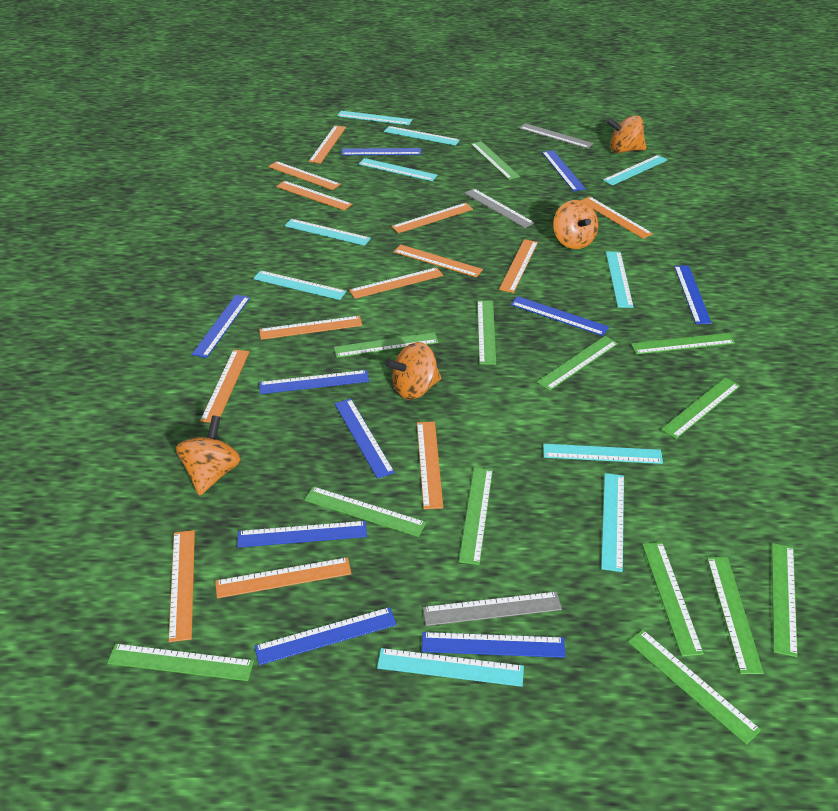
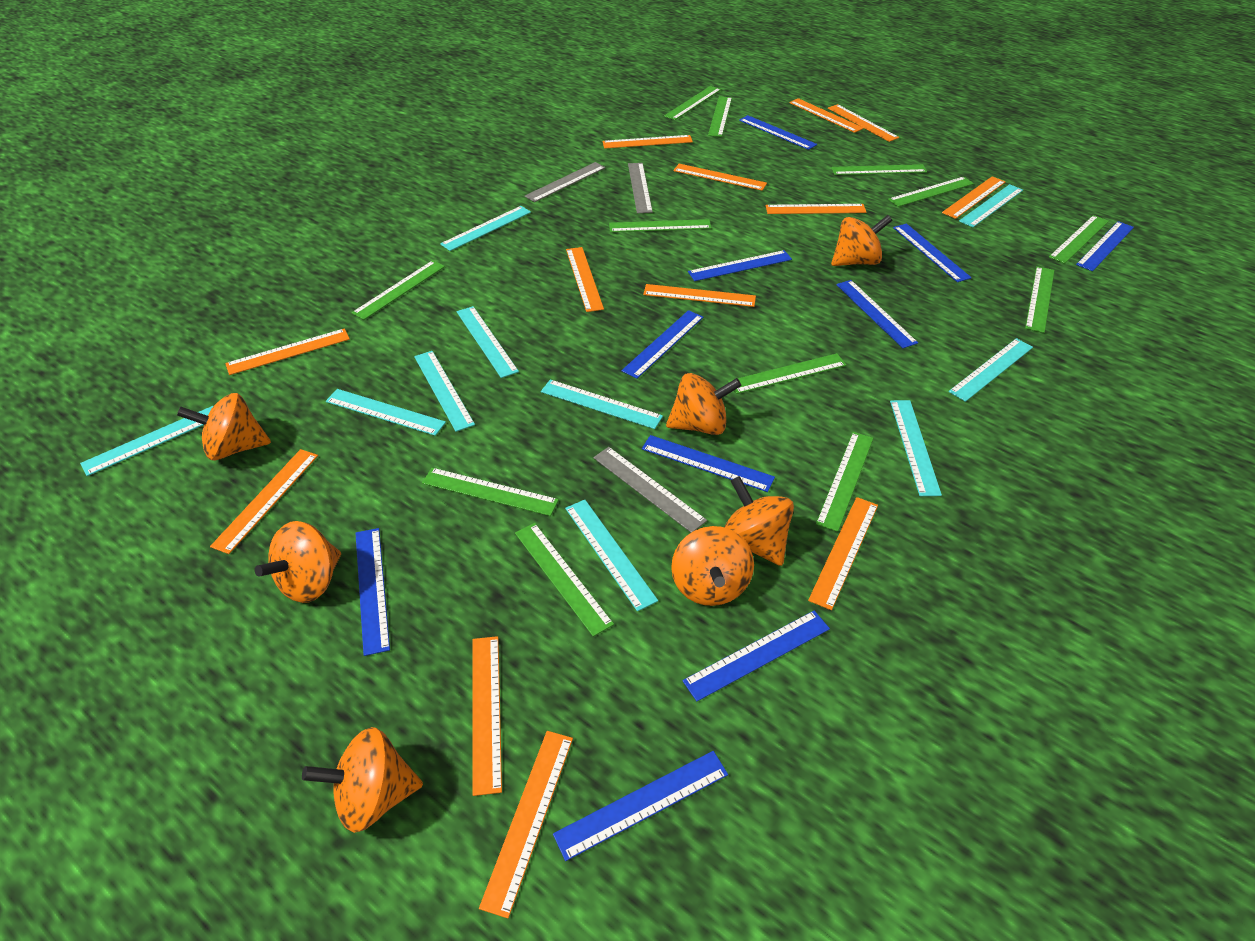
green ruler: [107,644,254,681] [304,486,426,537] [334,332,439,358] [459,467,493,565] [471,141,520,180] [477,300,496,365] [537,336,618,391] [628,630,761,745] [631,333,735,354] [642,542,704,657] [661,377,740,439] [707,557,764,674] [772,543,798,657] = 13 -> [352,260,445,320] [422,468,559,516] [515,523,614,637] [609,219,711,232] [664,86,721,120] [708,96,732,137] [728,353,846,394] [816,432,873,532] [831,164,927,175] [888,177,974,207] [1025,266,1054,333] [1049,215,1109,264] = 12
orange spinning top: [176,415,241,496] [385,342,441,400] [553,200,598,249] [606,115,646,153] = 4 -> [177,393,271,460] [255,521,341,603] [302,727,423,833] [666,373,741,435] [671,526,754,606] [724,476,794,566] [831,215,893,266] = 7

